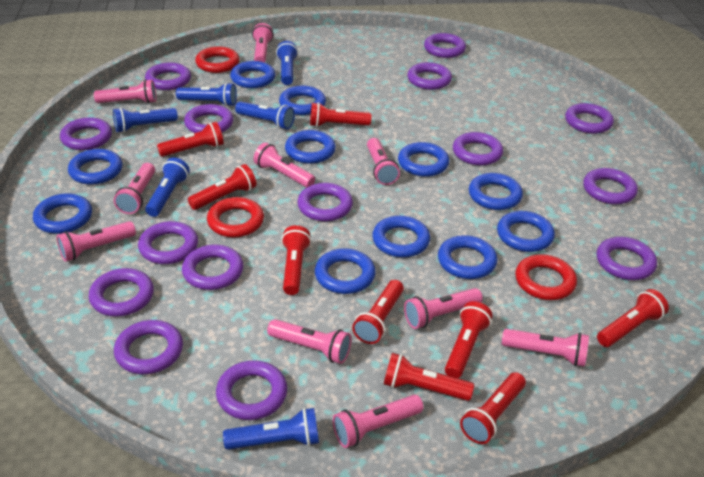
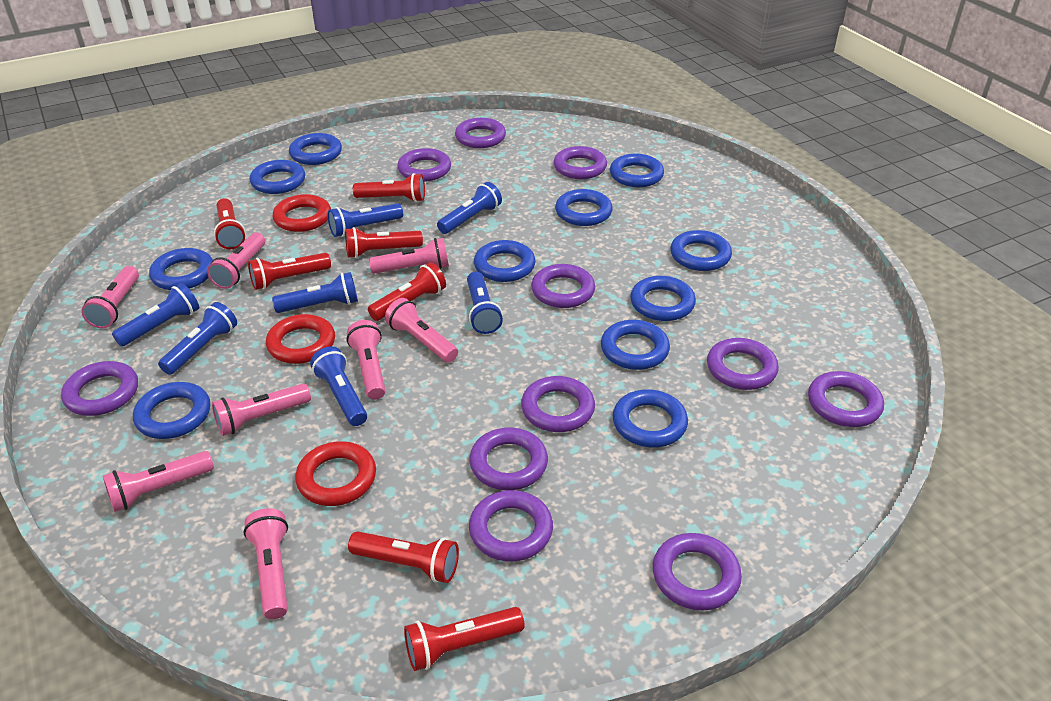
blue flashlight: [113,107,178,133] [145,158,190,217] [176,82,237,107] [223,408,319,450] [235,101,295,129] [276,41,298,85] = 6 -> [112,283,199,347] [158,302,237,375] [272,272,358,313] [310,346,367,426] [328,203,403,237] [437,182,502,234] [467,272,503,334] = 7
pink flashlight: [57,221,136,262] [94,79,156,104] [114,163,155,214] [252,23,273,62] [253,142,315,188] [267,319,351,364] [333,395,423,448] [367,138,400,185] [404,288,483,329] [502,329,589,367] = 10 -> [81,266,139,328] [103,451,214,512] [207,233,265,289] [212,384,311,436] [243,508,288,619] [347,320,386,400] [369,238,449,274] [385,298,458,362] = 8
purple ring: [60,117,112,150] [89,268,154,317] [114,320,183,374] [138,221,198,264] [145,62,191,90] [182,245,243,290] [184,104,233,133] [216,360,287,420] [297,183,353,221] [407,62,452,90] [424,33,466,58] [453,132,503,166] [565,103,614,134] [583,168,638,204] [597,237,657,280] = 15 -> [61,361,138,416] [397,148,451,182] [455,118,506,148] [469,428,548,490] [469,490,553,561] [521,376,595,432] [531,264,595,308] [554,146,607,179] [653,533,742,611] [707,338,779,390] [808,371,884,427] = 11
red flashlight: [157,122,224,157] [188,164,256,210] [281,225,311,295] [310,102,371,127] [352,280,404,344] [384,353,474,401] [445,301,493,378] [460,372,526,444] [597,289,669,347] = 9 -> [214,199,246,249] [248,253,331,290] [345,227,423,258] [348,531,459,583] [353,173,425,202] [368,262,446,321] [404,607,525,671] = 7

